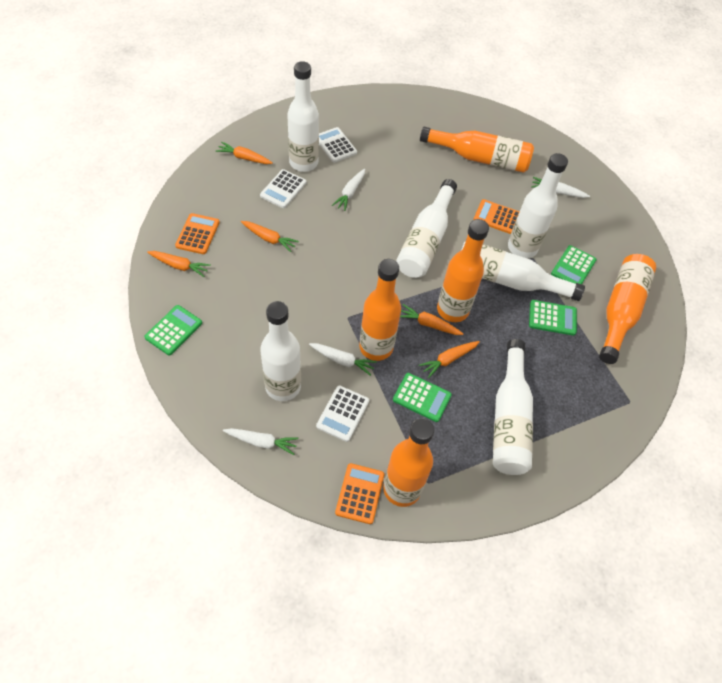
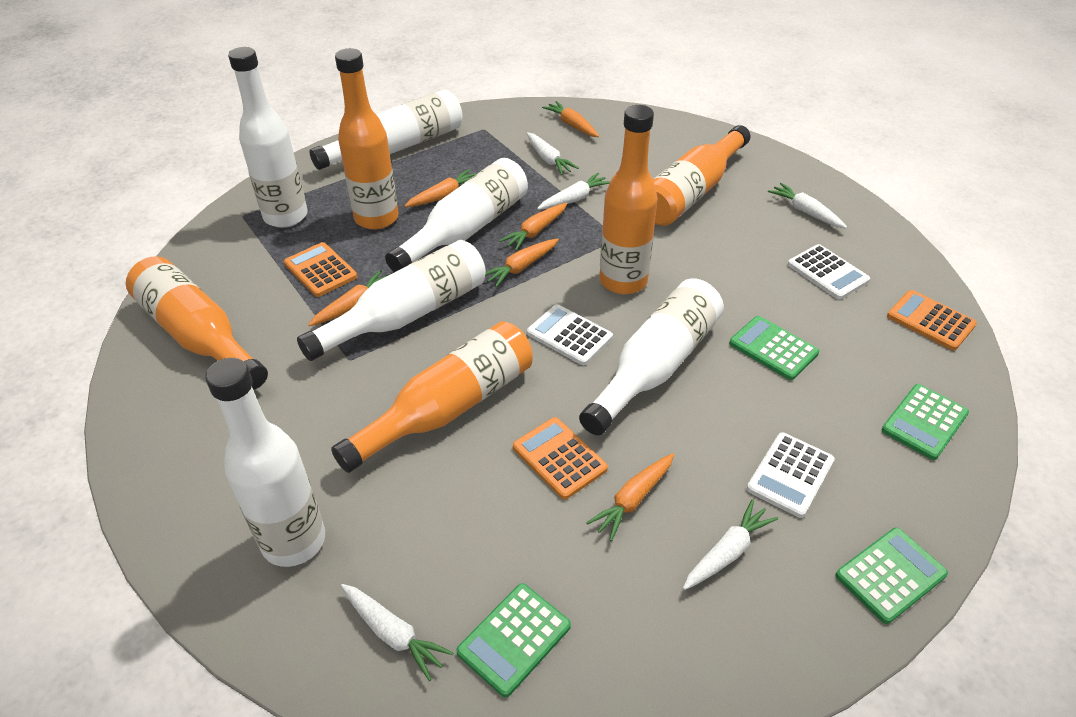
orange carrot: [147,251,211,277] [216,142,273,164] [241,221,299,252] [400,304,463,335] [419,341,480,378] = 5 -> [308,270,388,326] [404,169,476,207] [485,238,559,287] [499,203,567,251] [542,101,599,137] [586,453,674,541] = 6
white carrot: [223,428,299,455] [309,343,377,376] [332,169,365,211] [531,177,590,198] = 4 -> [341,584,454,681] [527,132,579,175] [537,173,611,210] [683,499,778,590] [768,183,847,228] = 5

